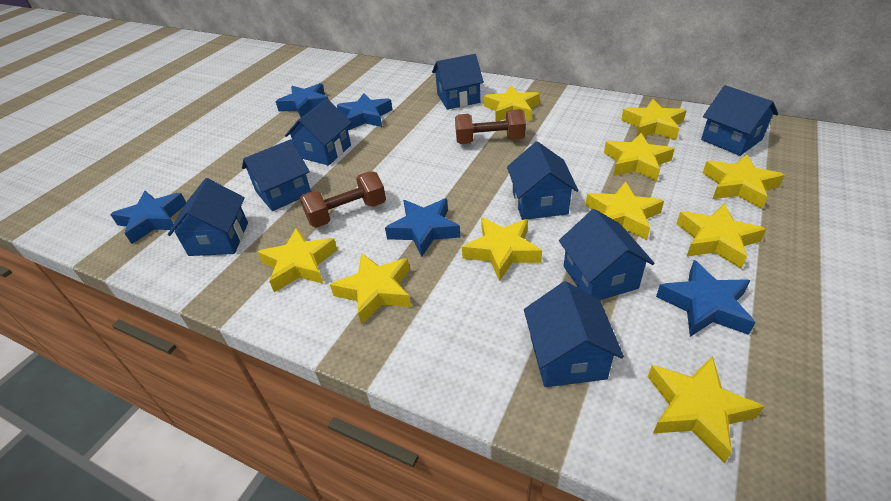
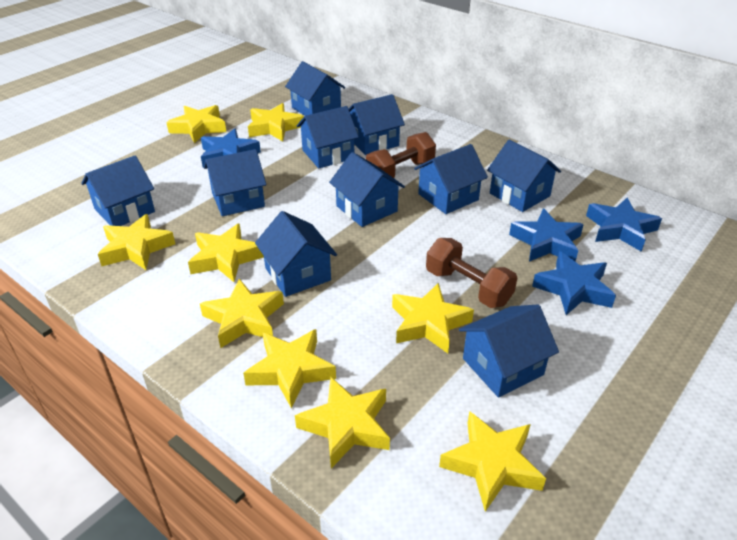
blue house: [168,178,248,256] [242,139,311,211] [285,99,352,165] [432,54,484,110] [507,141,579,220] [524,281,624,387] [559,209,655,300] [701,85,778,156] = 8 -> [81,155,155,226] [204,149,266,216] [255,211,337,297] [285,61,346,116] [296,106,359,168] [329,152,405,227] [348,94,405,155] [414,144,488,214] [459,305,559,397] [487,140,561,212] = 10
blue star: [110,191,186,244] [275,83,329,117] [337,93,393,130] [385,199,461,257] [656,260,756,337] = 5 -> [201,129,261,168] [509,208,584,262] [532,251,616,315] [586,198,662,252] = 4
yellow star: [258,228,337,293] [330,253,411,325] [462,217,542,281] [484,85,540,122] [585,181,664,240] [604,133,675,181] [621,99,687,140] [648,356,764,463] [677,203,766,269] [703,154,785,209] = 10 -> [98,214,175,270] [166,105,226,143] [188,223,264,282] [200,279,284,348] [243,329,336,408] [248,103,304,141] [295,377,390,468] [392,283,474,353] [439,411,546,512] = 9

